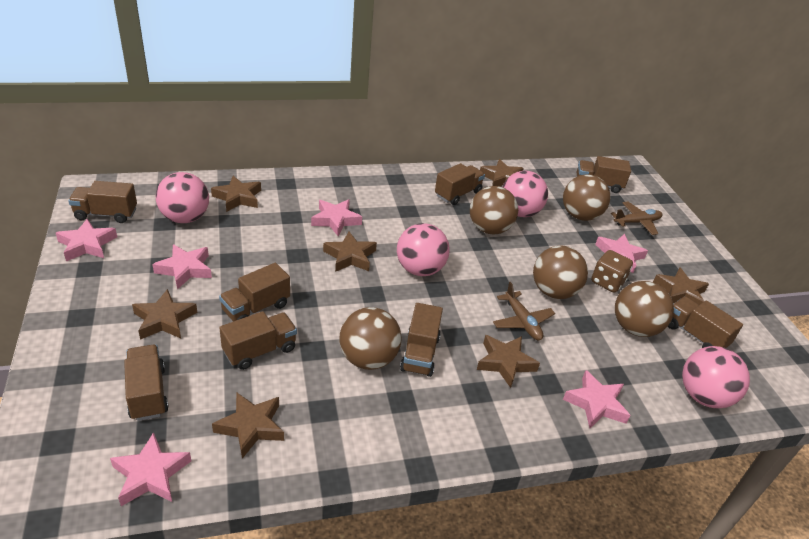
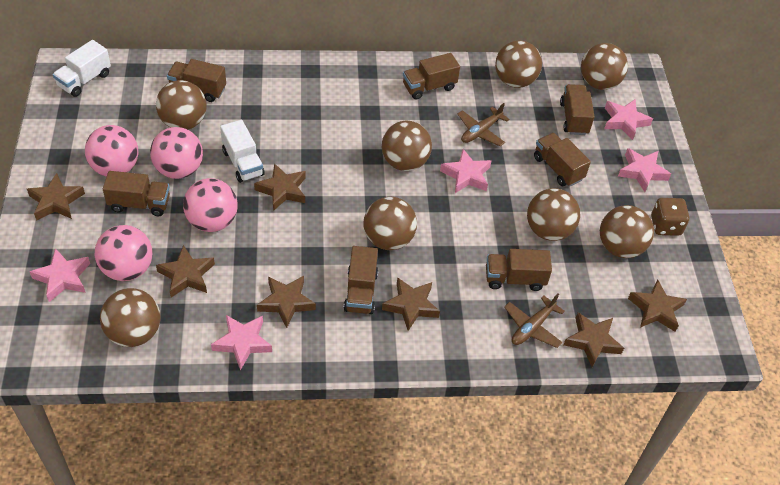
brown ball: [340,307,402,370] [470,186,518,234] [533,246,588,299] [563,174,611,221] [615,281,674,337] = 5 -> [100,288,160,347] [156,80,207,130] [364,197,417,250] [382,121,432,171] [495,41,542,88] [527,188,580,241] [581,43,628,90] [600,205,654,258] = 8
brown truck: [68,181,137,223] [124,345,169,421] [219,263,290,321] [219,311,297,370] [400,303,443,377] [435,163,485,205] [577,156,631,193] [668,296,743,348] = 8 -> [103,171,170,216] [167,59,226,102] [344,246,378,314] [403,53,460,100] [486,249,552,291] [534,133,591,187] [560,84,595,135] = 7
pink star: [56,219,117,262] [110,432,191,506] [152,244,212,290] [311,199,362,236] [563,370,631,428] [595,234,648,273] = 6 -> [29,248,90,302] [211,315,272,370] [440,149,491,193] [604,100,653,140] [618,148,671,192] = 5
white truck: none = 0 -> [53,40,111,97] [220,120,264,183] = 2

